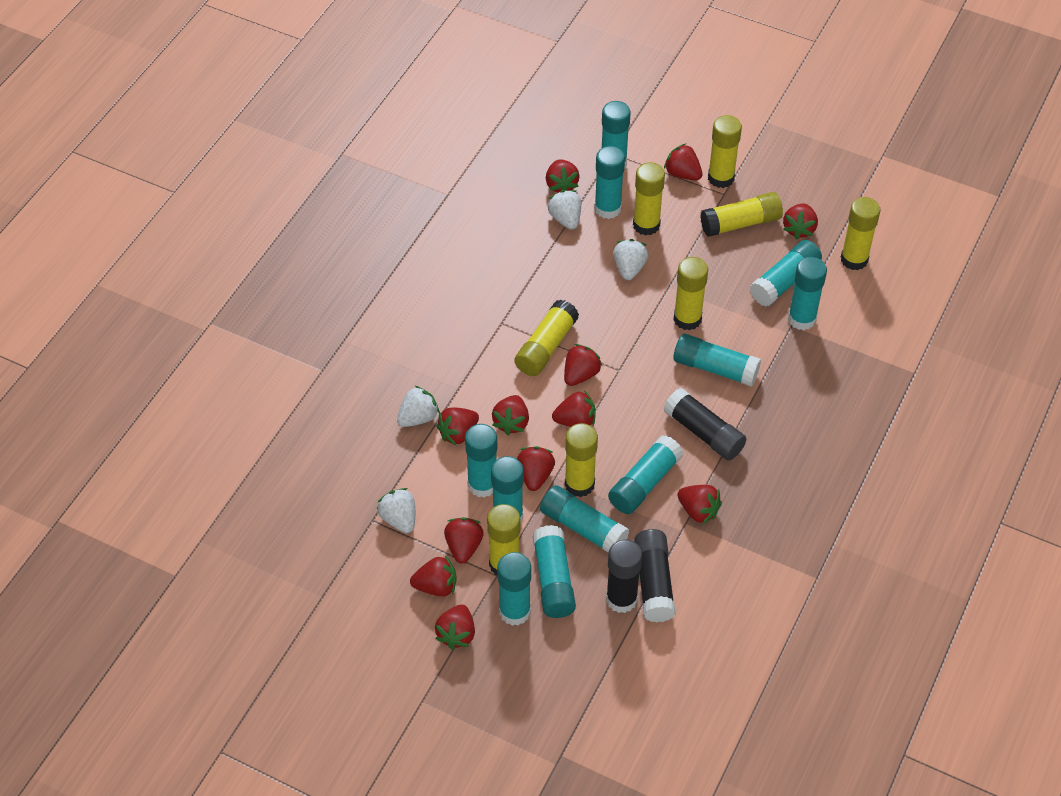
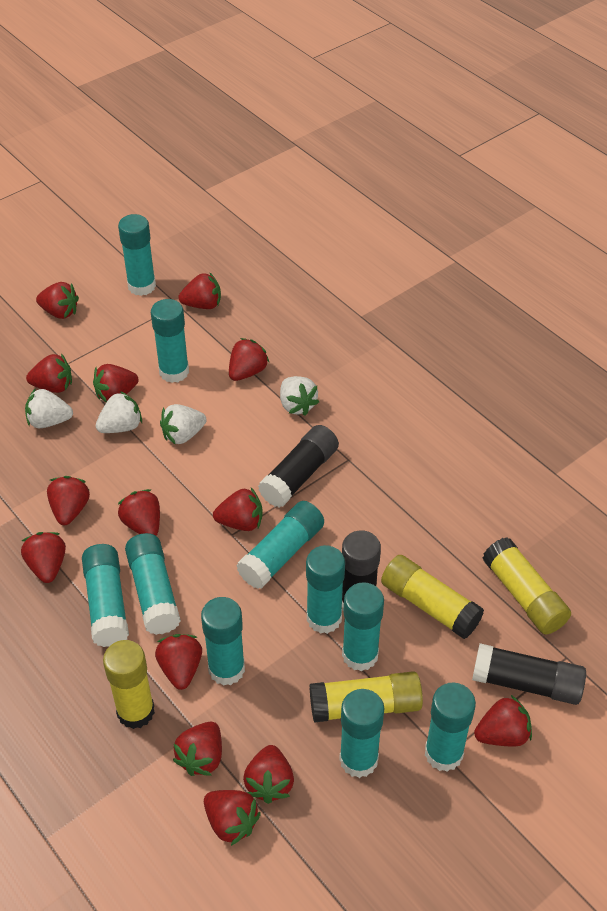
red strawberry: [410,555,457,597] [435,605,475,650] [436,408,479,445] [444,517,484,564] [492,395,529,435] [517,446,555,491] [546,159,580,193] [552,390,596,427] [564,344,603,386] [664,143,702,180] [677,485,722,524] [783,203,818,240] = 12 -> [21,532,66,583] [26,354,72,393] [36,282,79,319] [47,476,90,525] [93,364,139,402] [118,489,160,536] [155,634,202,690] [173,722,222,776] [178,273,221,309] [204,790,261,846] [213,488,263,531] [229,338,270,381] [243,745,294,804] [474,695,532,746] = 14
turquoise glue stick: [465,424,497,498] [491,456,524,523] [497,552,531,626] [533,525,576,618] [540,485,629,553] [594,146,625,219] [602,101,631,170] [608,435,683,514] [673,334,761,387] [750,240,822,307] [788,257,827,330] = 11 -> [82,544,129,647] [118,214,156,296] [125,533,181,635] [151,299,189,383] [201,597,245,686] [236,501,324,589] [306,545,345,634] [339,689,384,778] [342,582,384,671] [425,682,476,772] = 10
yellow glue stick: [487,504,521,575] [515,299,579,376] [565,423,598,497] [633,162,665,235] [674,257,708,331] [700,192,783,237] [708,115,742,188] [841,197,881,270] = 8 -> [103,640,155,729] [310,671,423,723] [381,555,484,639] [483,537,571,635] = 4

